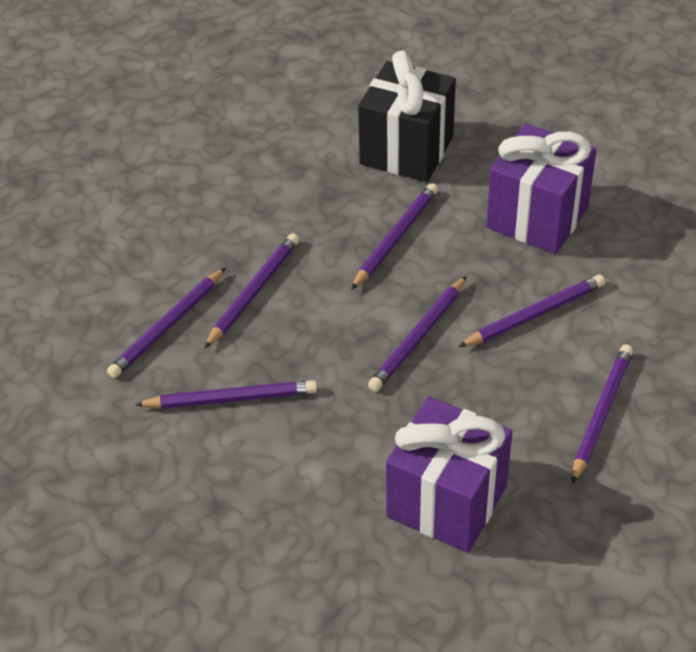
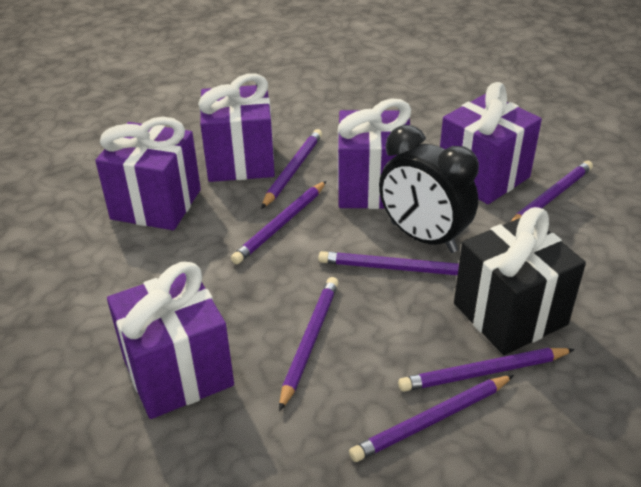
black clock: none = 0 -> [379,125,479,253] = 1
purple gift: [386,396,512,552] [486,123,596,254] = 2 -> [95,117,201,230] [107,262,234,419] [198,73,275,182] [338,99,411,209] [440,82,542,204] = 5

